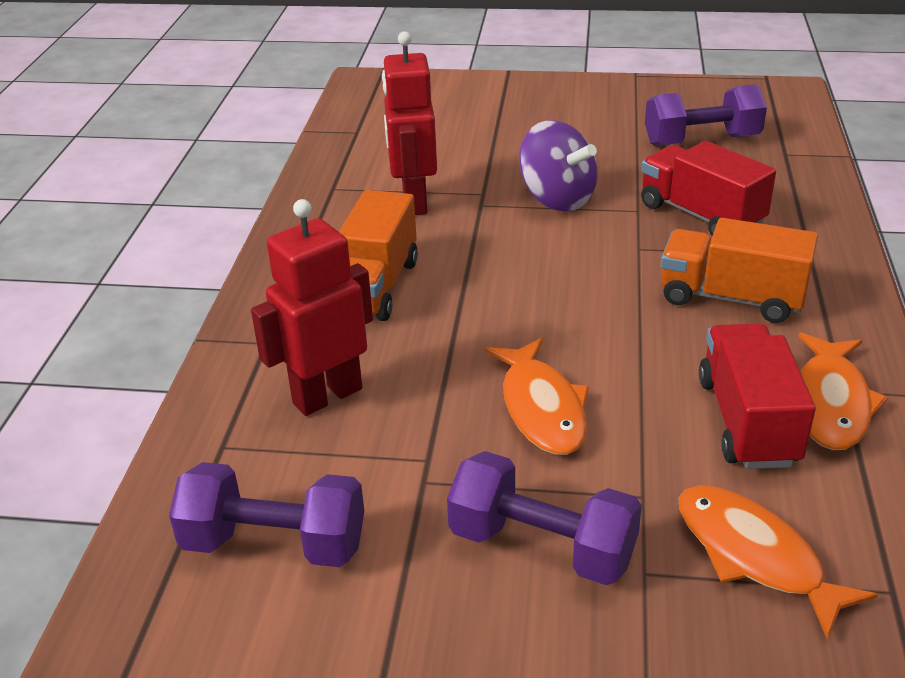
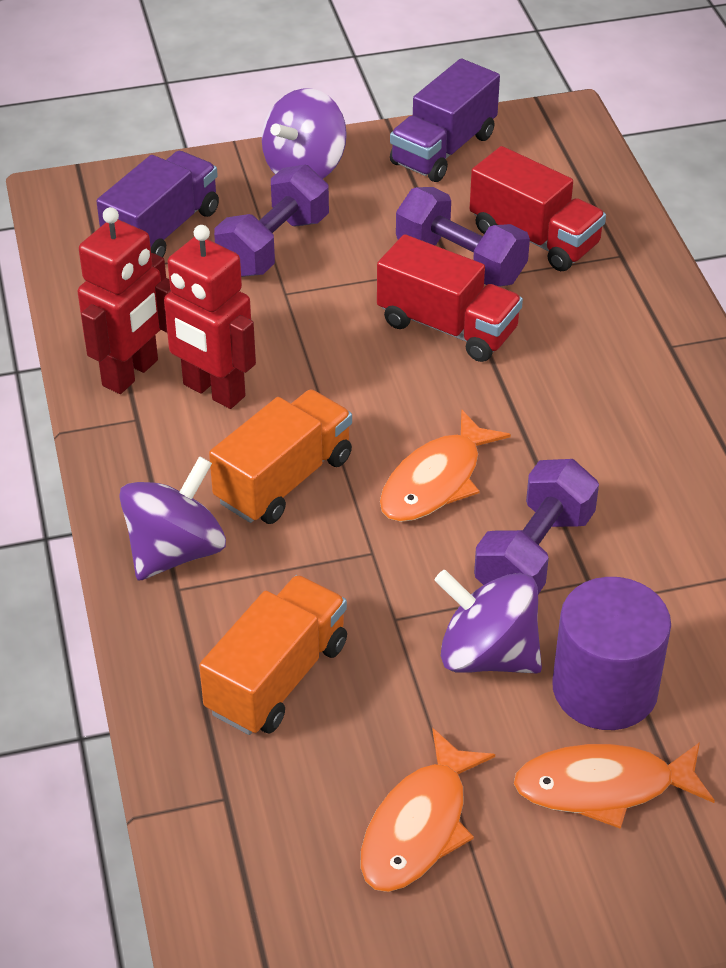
purple cylinder: none = 0 -> [552,577,671,730] = 1
purple spinning top: [519,120,597,212] = 1 -> [119,456,226,580] [262,88,347,179] [434,570,542,673] = 3
purple truck: none = 0 -> [96,151,219,257] [390,59,500,182] = 2

